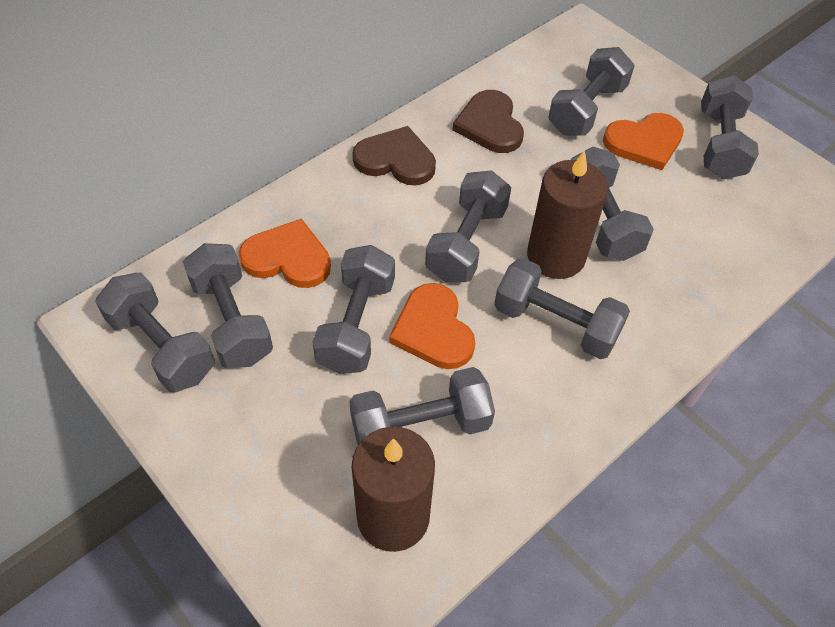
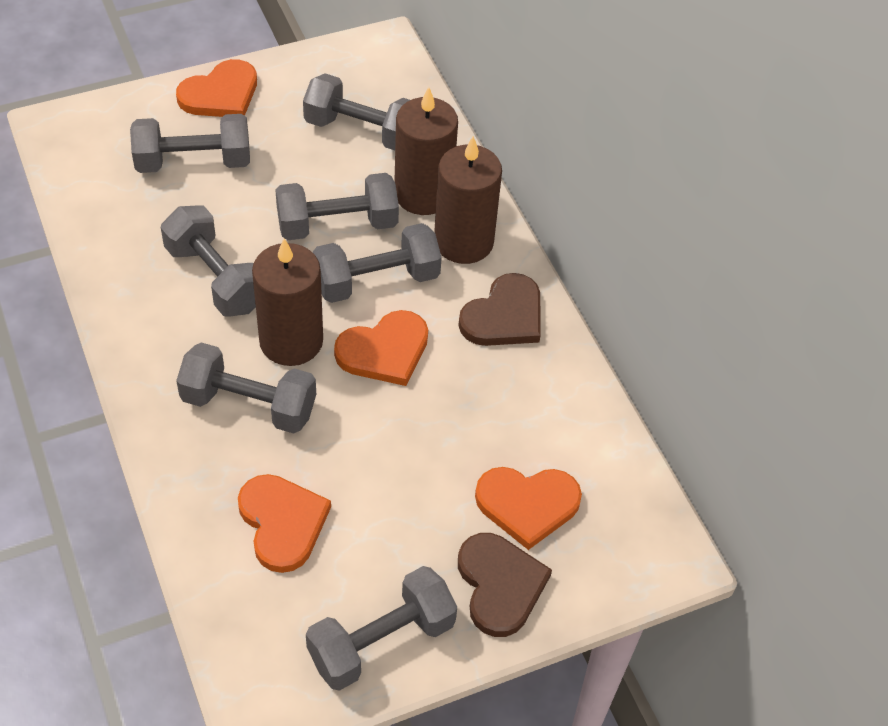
brown candle: [352,427,435,552] [527,150,608,279] = 2 -> [252,238,323,366] [394,87,458,215] [434,136,502,264] = 3
grey dumbbell: [95,273,215,392] [183,243,273,368] [312,245,395,374] [349,367,495,445] [425,170,511,282] [494,258,630,359] [548,47,635,136] [571,147,654,261] [701,75,759,179] = 9 -> [130,114,250,173] [161,205,256,317] [176,342,316,433] [275,173,399,240] [303,73,410,150] [306,566,457,691] [313,223,442,303] = 7
orange heart: [239,219,331,288] [389,283,475,369] [603,113,684,170] = 3 -> [176,59,257,117] [238,474,331,573] [334,310,428,386] [475,467,582,550] = 4

